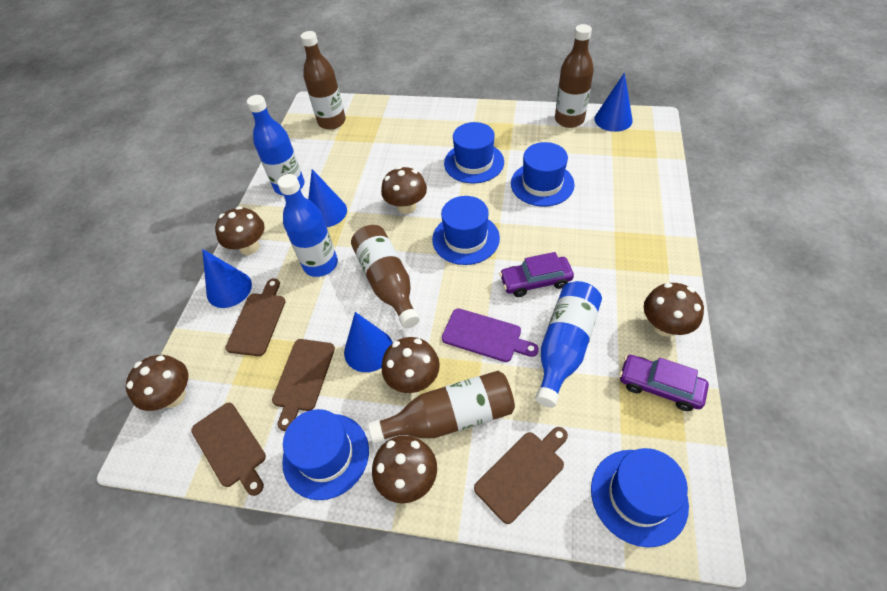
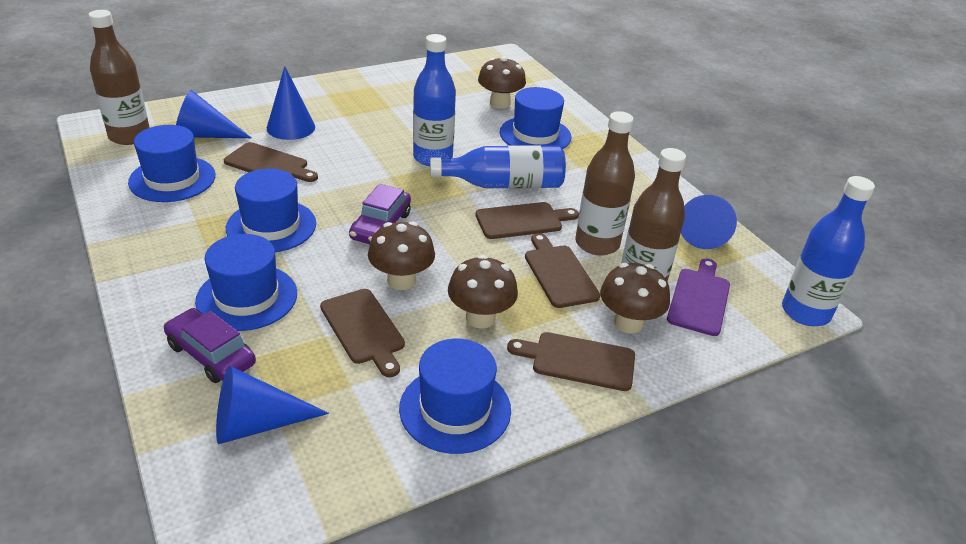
brown bottle: [301,31,346,130] [351,225,420,328] [368,371,515,444] [555,24,594,128] = 4 -> [88,10,150,145] [575,111,635,255] [621,148,686,282] = 3
brown cutting board: [191,403,266,496] [225,278,286,356] [272,339,335,431] [474,427,568,524] = 4 -> [224,142,318,182] [320,289,405,377] [475,202,579,239] [507,332,635,391] [525,233,600,308] = 5
brown mushroom: [126,355,188,411] [215,206,265,255] [372,435,437,503] [381,166,427,214] [382,337,440,393] [644,283,704,337] = 6 -> [368,221,435,290] [448,255,518,328] [478,56,526,109] [600,263,670,334] = 4

